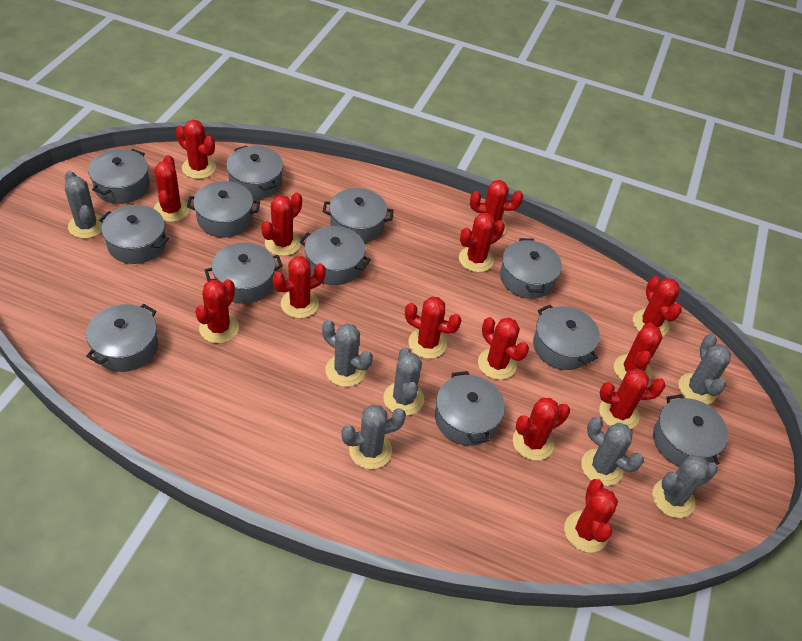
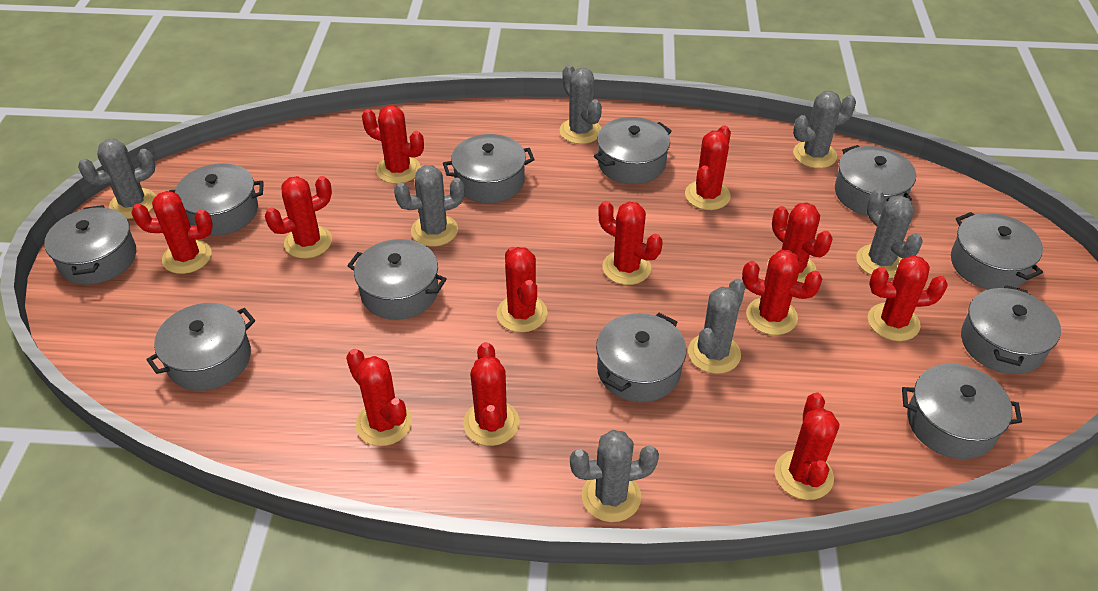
grey pot: [86,304,158,372] [88,149,150,204] [99,205,169,264] [187,181,260,237] [205,242,283,304] [226,145,283,199] [299,226,371,285] [322,188,394,243] [435,371,505,446] [500,238,562,299] [533,305,600,370] [653,394,728,467] = 12 -> [44,205,136,285] [146,303,255,391] [169,163,264,236] [347,239,447,320] [443,134,535,203] [594,117,672,184] [596,313,686,402] [835,145,916,215] [902,364,1022,459] [951,212,1043,290] [961,285,1061,374] = 11
red cactus: [153,155,189,222] [176,119,216,179] [195,279,239,343] [261,192,302,256] [272,256,326,318] [405,297,462,359] [459,213,505,272] [470,180,523,235] [478,317,529,380] [513,398,570,461] [564,479,618,553] [599,368,666,429] [614,322,663,381] [633,276,682,336] = 14 -> [132,191,213,274] [265,176,332,258] [346,349,412,446] [362,106,424,184] [463,342,520,446] [496,247,547,332] [598,201,663,285] [685,125,731,210] [742,250,822,335] [767,203,833,283] [774,393,839,500] [868,255,948,341] = 12

